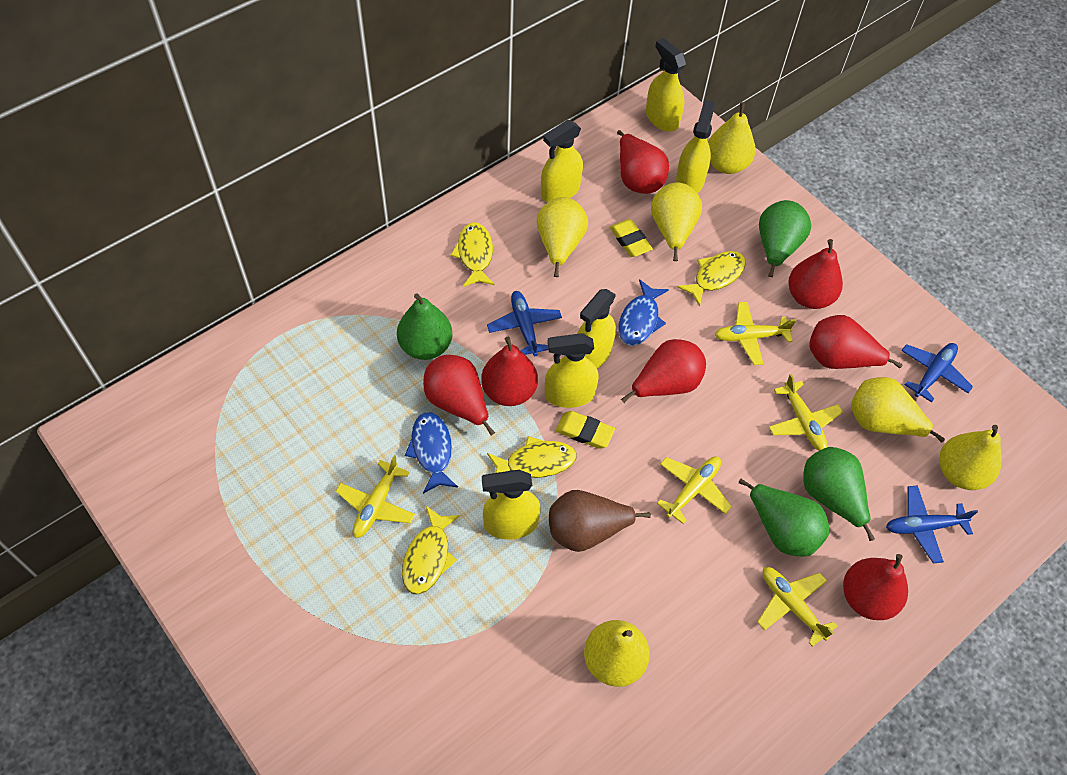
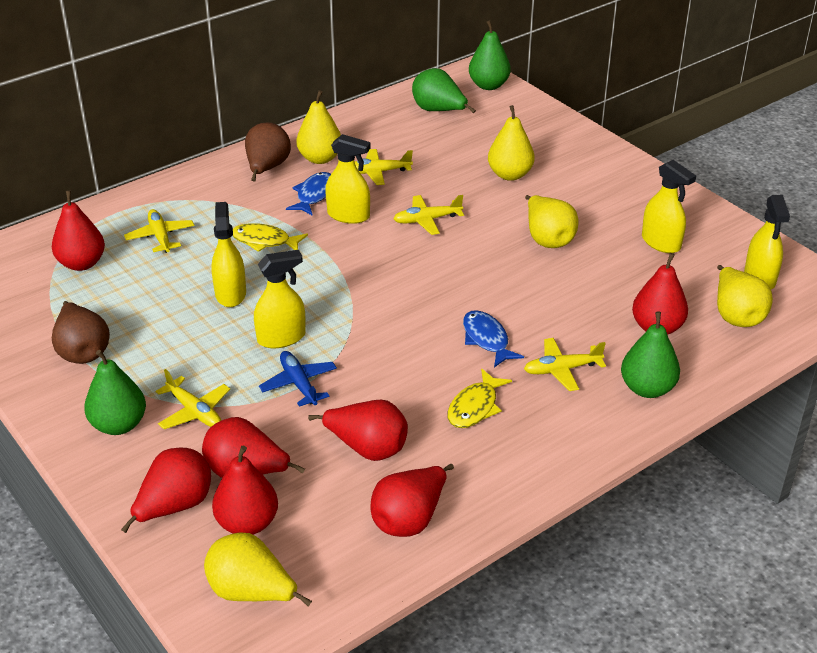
blue plane: [487,291,562,356] [886,485,978,563] [901,343,973,402] = 3 -> [259,351,337,407] = 1
brown pear: [549,490,651,552] = 1 -> [52,301,110,364] [245,122,291,181] = 2
yellow eraser: [556,411,615,449] [610,219,653,257] = 2 -> none = 0
yellow fish: [402,506,460,594] [451,222,495,287] [487,436,577,478] [677,251,746,307] = 4 -> [232,223,308,252] [448,369,512,428] = 2
yellow pear: [537,197,588,277] [584,620,650,687] [651,182,702,261] [708,102,755,174] [851,377,945,443] [939,425,1001,490] = 6 -> [204,532,312,606] [296,90,341,164] [488,105,535,181] [525,195,579,248] [717,265,773,327] = 5
yellow spray bottle: [482,470,541,540] [541,120,583,202] [545,333,599,408] [577,289,616,368] [646,38,686,132] [675,100,715,193] = 6 -> [211,202,246,307] [254,250,306,348] [325,134,371,224] [642,160,696,253] [744,195,790,289] = 5

